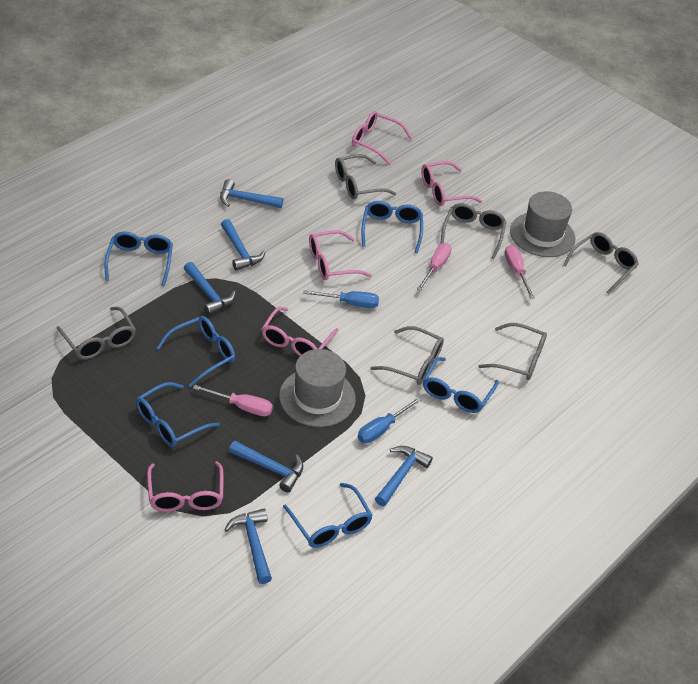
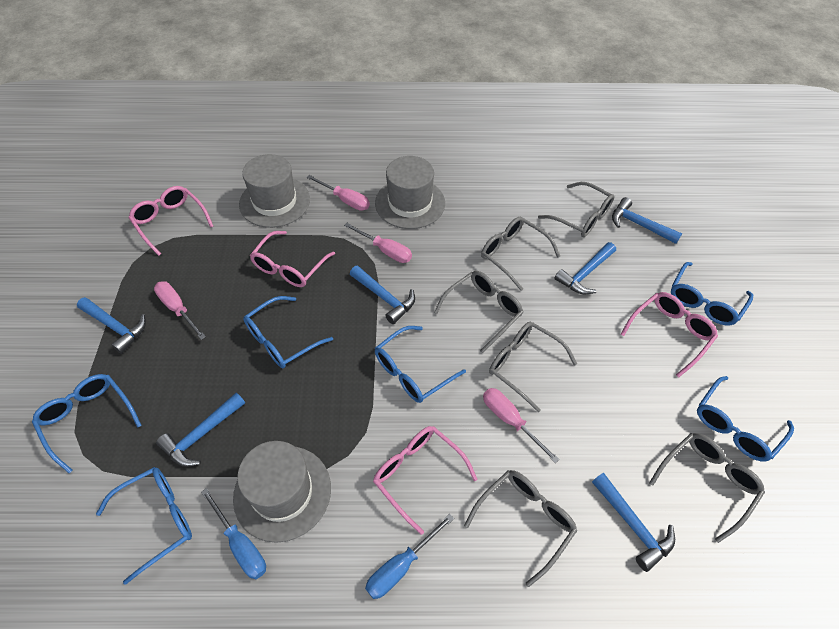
grey hat: [279,349,356,427] [510,191,575,257] = 2 -> [233,441,331,543] [239,154,310,228] [375,156,445,229] = 3
pink glasses: [147,461,224,512] [262,307,338,356] [309,230,372,280] [352,111,412,165] [421,161,482,206] = 5 -> [129,186,213,256] [250,231,335,287] [373,426,478,535] [621,292,718,378] = 4
pink screwdriver: [193,385,273,416] [417,243,452,291] [505,245,535,299] = 3 -> [154,281,206,340] [307,175,370,211] [344,223,412,263] [483,388,559,463] = 4

